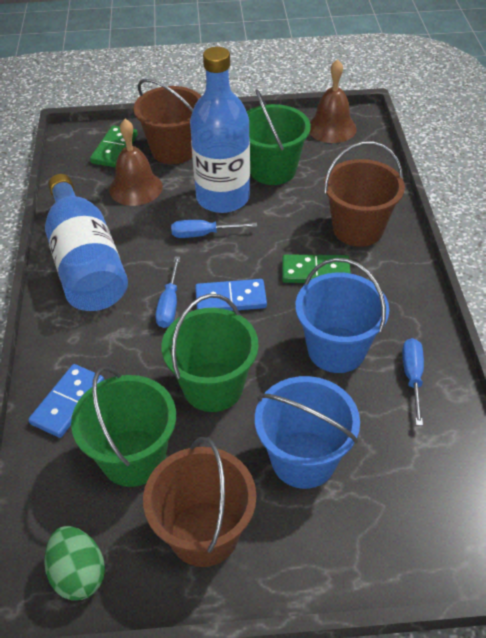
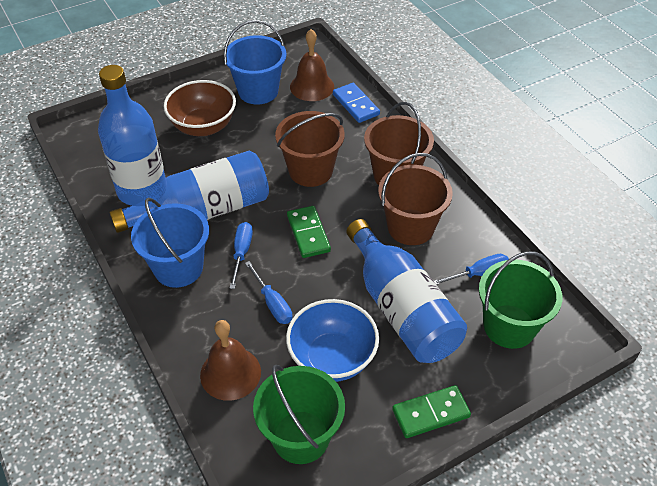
blue bottle: [45,174,128,311] [190,47,250,213] = 2 -> [98,65,166,206] [109,151,269,233] [346,219,467,363] = 3
blue bowl: none = 0 -> [286,299,379,382] = 1
blue domino: [28,364,104,438] [195,279,267,311] = 2 -> [333,83,380,123] = 1
brown bowl: none = 0 -> [164,80,236,136] = 1
green bucket: [71,367,176,487] [161,294,258,412] [246,89,311,185] = 3 -> [253,365,345,464] [479,251,562,349] = 2
green egg: [44,526,105,601] = 1 -> none = 0

